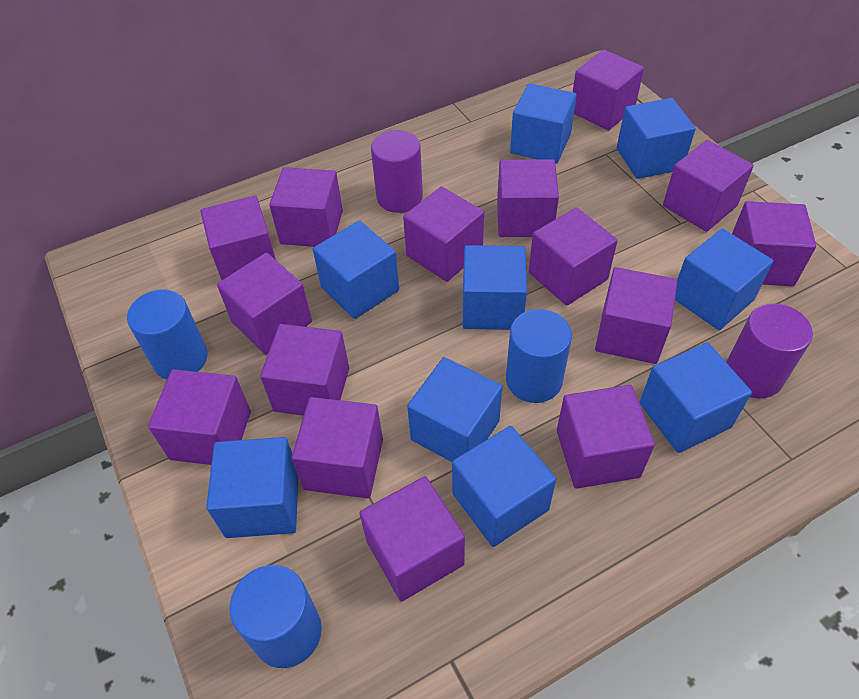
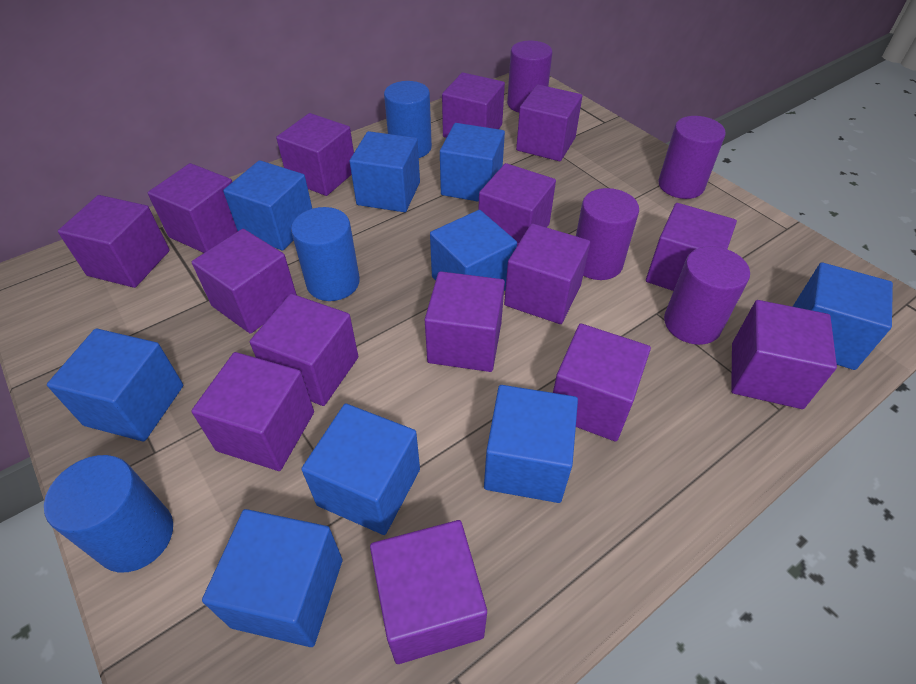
purple cylinder: [371,130,423,213] [726,304,813,398] = 2 -> [507,41,553,113] [576,188,639,280] [658,116,726,199] [664,246,750,345] = 4

